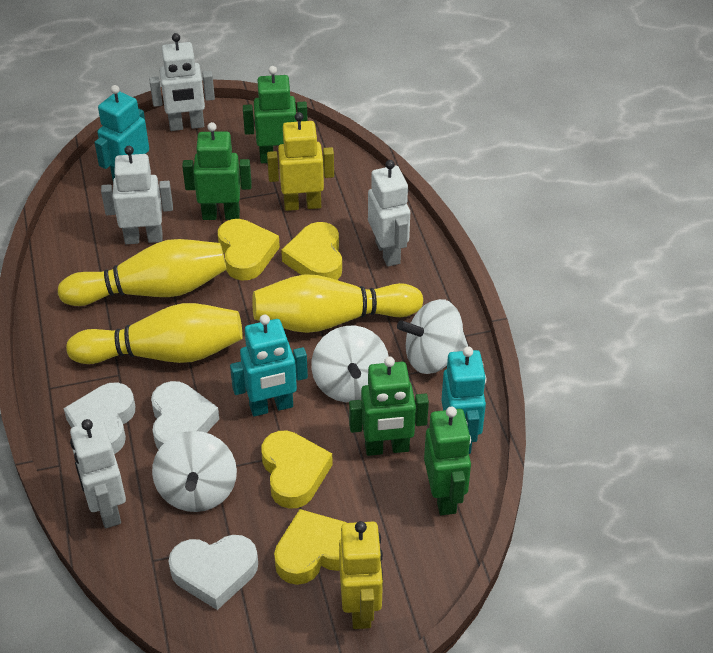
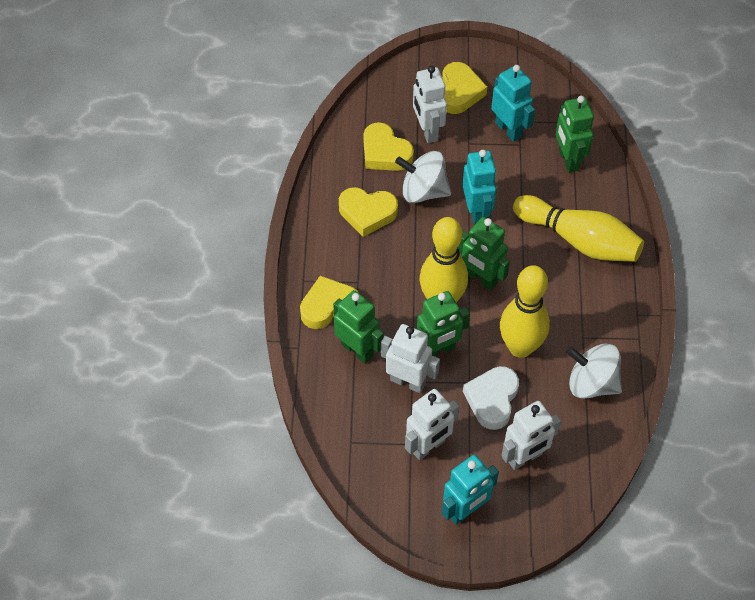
white heart: [64,382,135,454] [151,381,219,450] [168,535,258,610] = 3 -> [463,366,519,430] = 1
white spinning top: [152,431,237,512] [311,326,389,402] [397,299,468,374] = 3 -> [395,151,451,203] [566,343,622,399] = 2
yellow robot: [267,112,334,211] [339,521,383,629] = 2 -> none = 0

